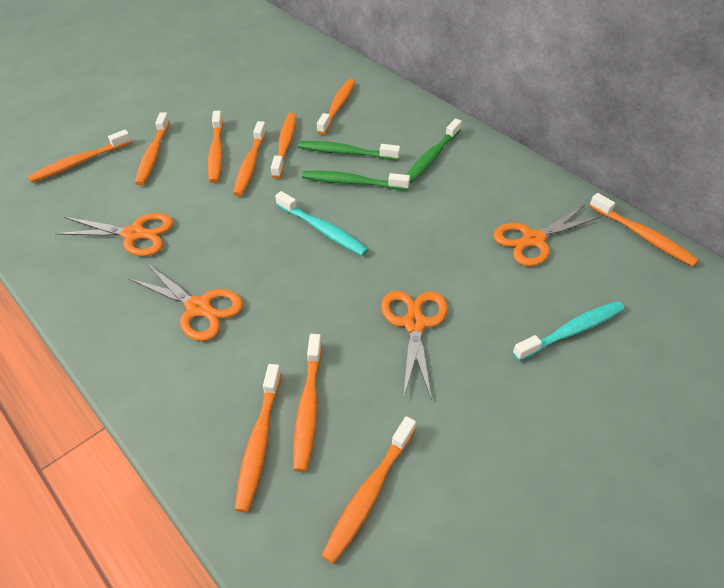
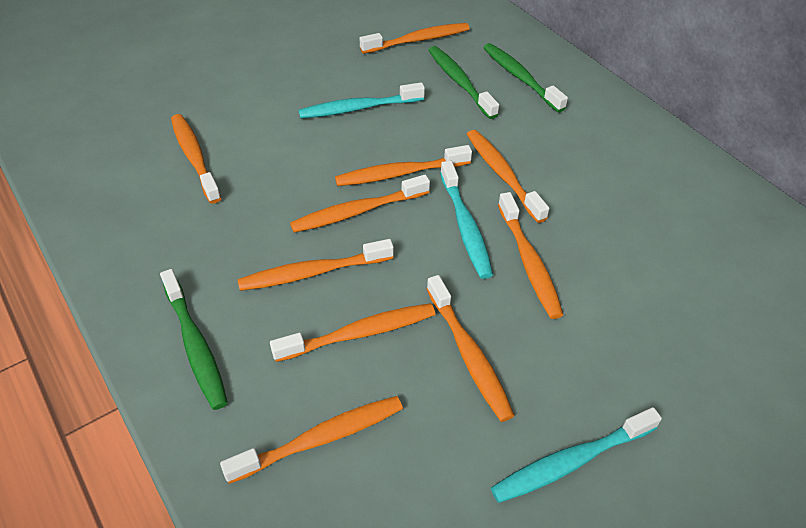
orange scissors: [54,213,173,256] [128,263,243,341] [381,291,448,401] [493,205,600,266] = 4 -> none = 0
turquoise toothbrush: [275,191,368,256] [513,301,624,361] = 2 -> [299,82,425,119] [440,161,493,279] [491,407,662,503] = 3

